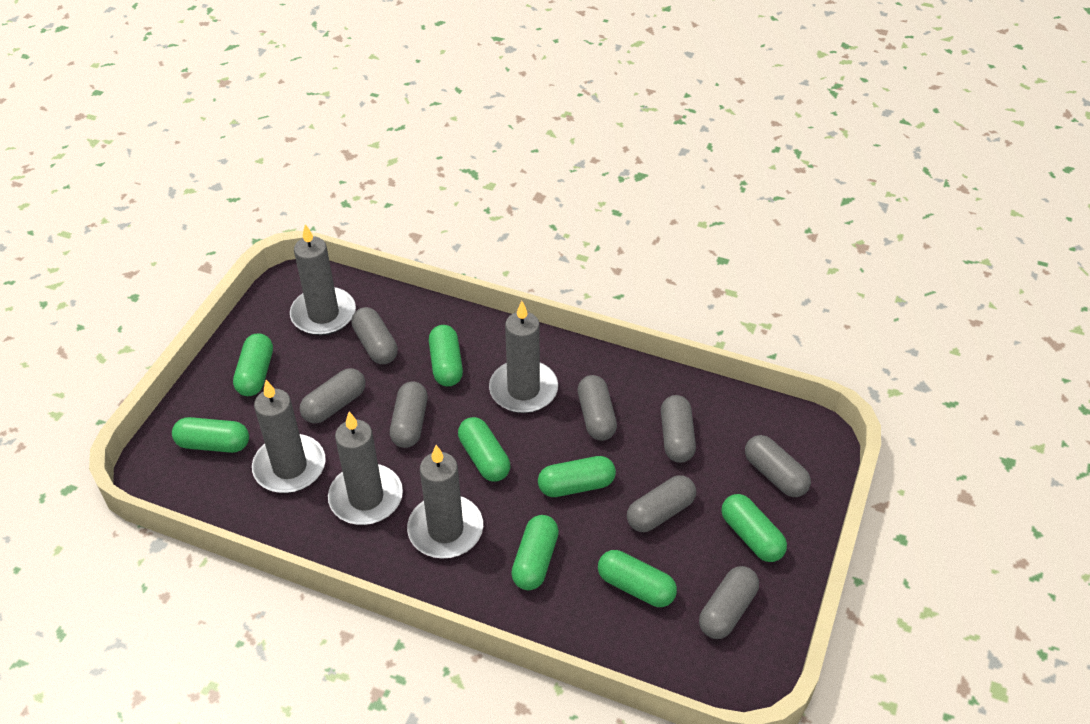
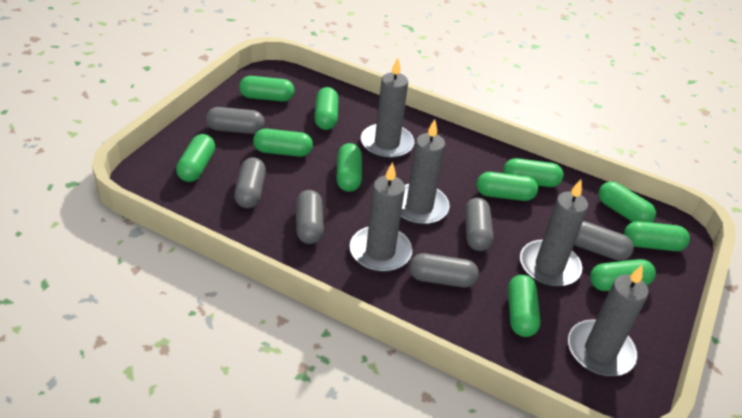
green capsule: [172,417,249,453] [233,333,273,396] [429,325,463,387] [458,417,510,482] [511,515,559,590] [538,456,616,497] [598,550,677,607] [722,494,787,562] = 8 -> [176,134,215,182] [239,76,294,102] [253,129,313,157] [314,87,338,130] [337,143,362,192] [477,172,538,201] [503,158,564,187] [508,275,541,337] [590,259,656,291] [598,182,656,223] [624,221,690,251] = 11
grey capsule: [300,368,366,424] [351,307,398,364] [390,381,428,448] [577,375,617,441] [627,475,696,532] [661,395,696,463] [699,566,759,639] [745,435,811,497] = 8 -> [206,107,265,134] [234,157,266,208] [296,190,324,244] [409,253,479,287] [464,198,493,251] [574,221,634,261] = 6

